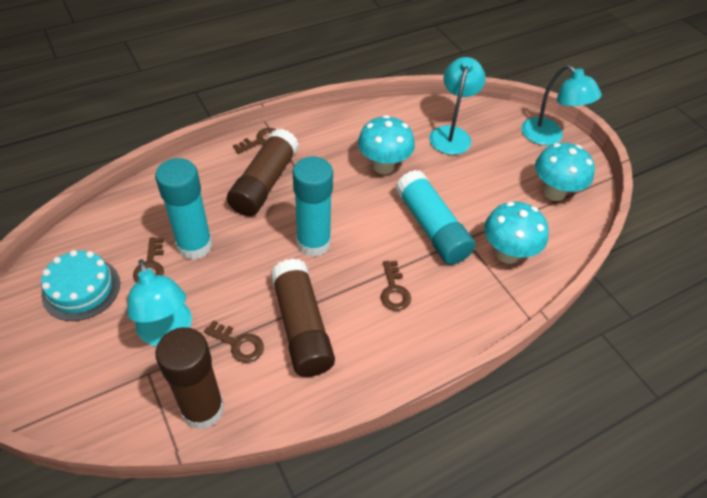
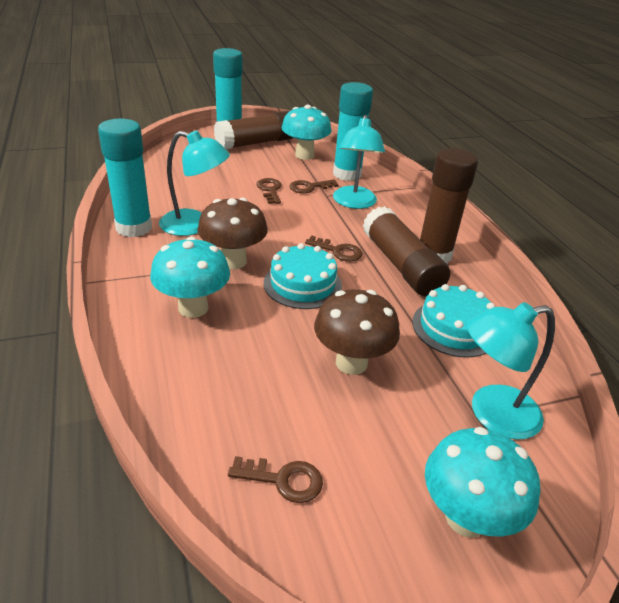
brown mushroom: none = 0 -> [197,198,268,269] [314,289,400,375] = 2
turquoise cake: [41,250,120,321] = 1 -> [264,243,342,309] [412,284,495,358] = 2

